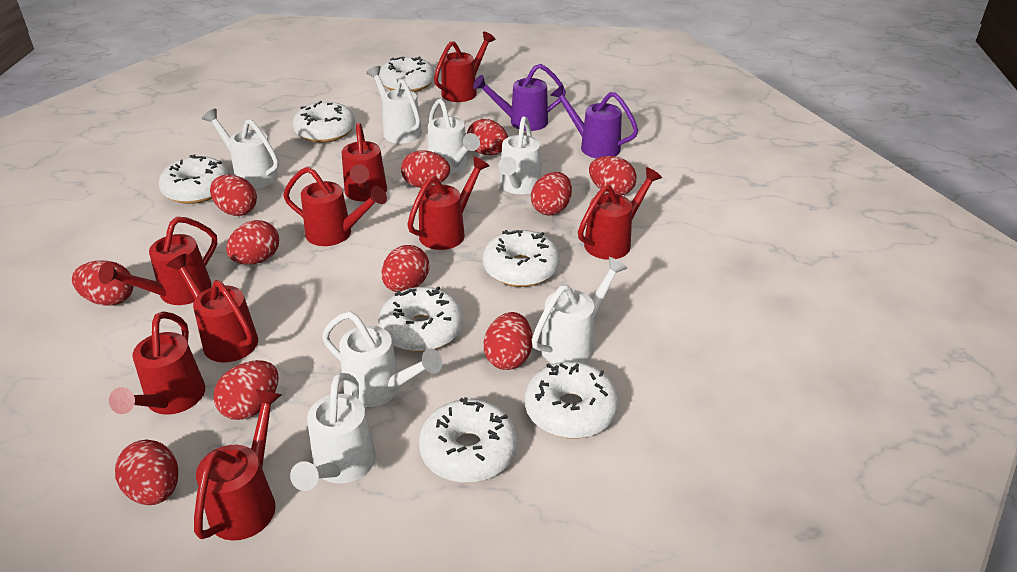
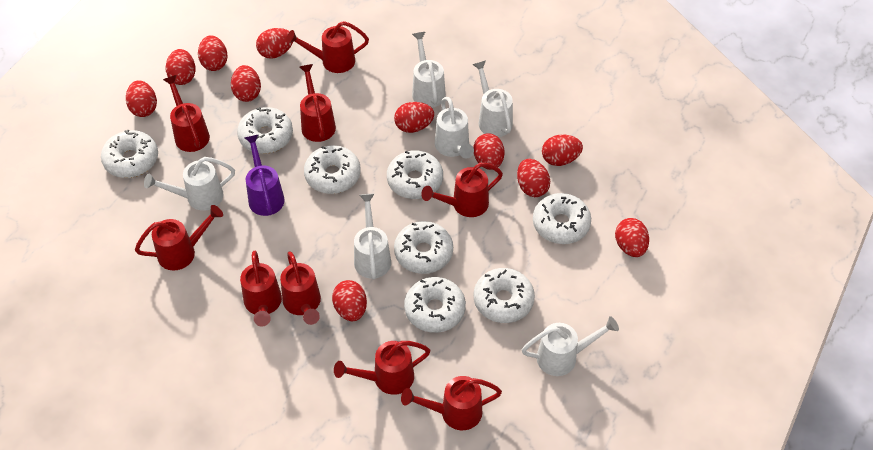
purple watering can: [473,64,566,131] [551,85,638,158] = 2 -> [245,134,285,216] = 1
white donut: [159,155,230,204] [293,101,355,143] [378,286,463,352] [379,56,435,92] [419,397,517,483] [483,230,560,287] [525,362,619,439] = 7 -> [101,130,158,178] [237,107,293,154] [304,145,361,194] [387,150,443,199] [394,221,453,274] [404,277,466,333] [474,268,535,323] [533,193,591,244] = 8
white watering can: [202,109,279,188] [290,373,376,491] [322,312,442,407] [366,66,422,143] [428,99,480,174] [498,117,541,194] [532,257,627,364] = 7 -> [144,157,235,210] [354,194,391,280] [412,32,446,108] [435,97,474,158] [472,61,513,137] [522,316,619,376] = 6

